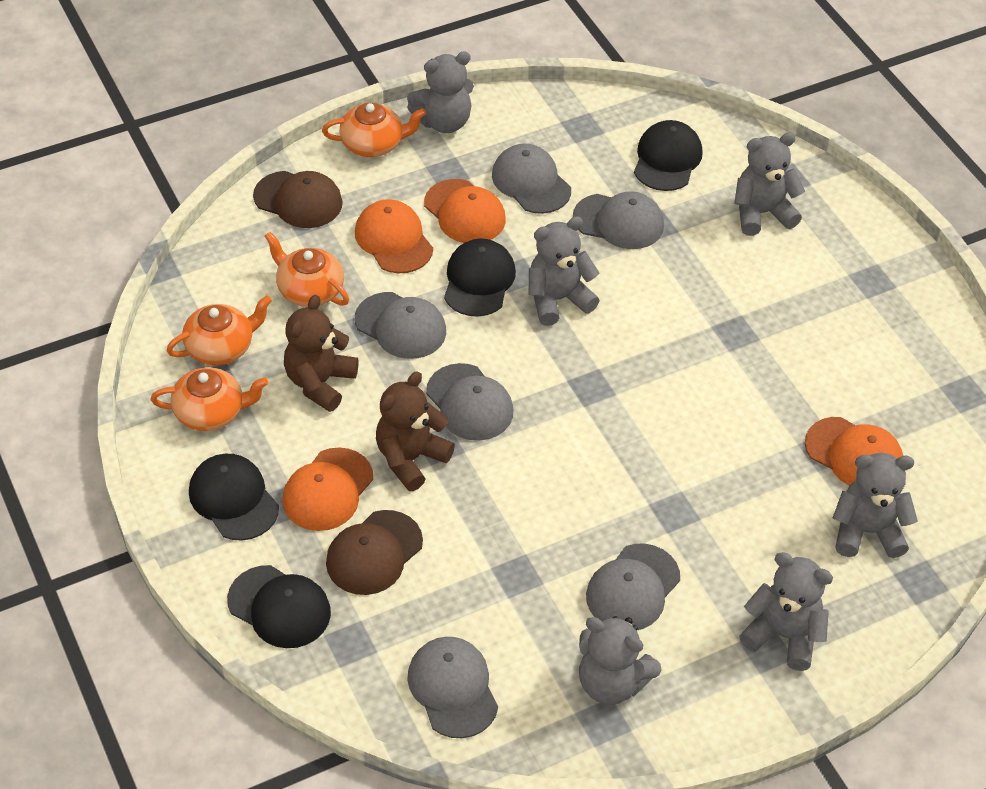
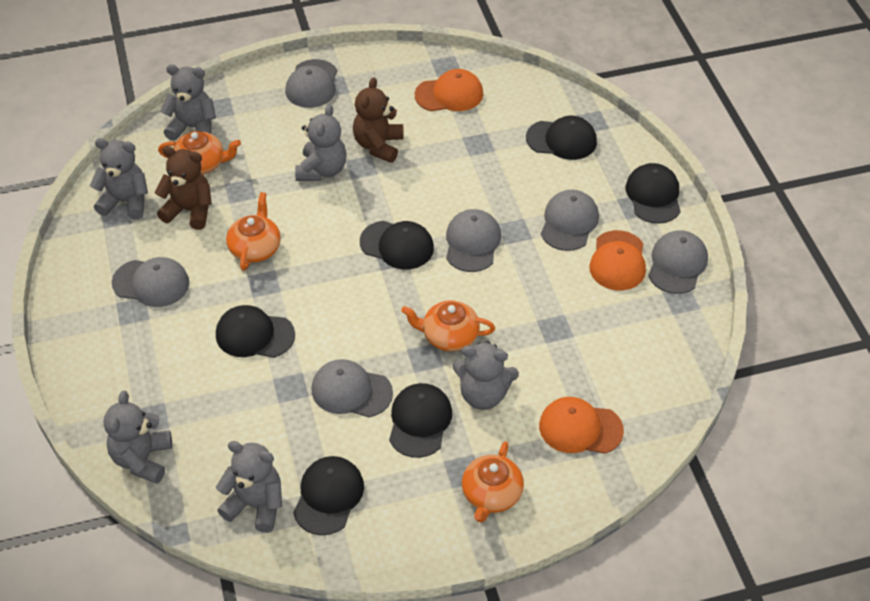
black cap: [189,454,279,540] [227,565,331,648] [444,239,516,317] [634,120,703,191] = 4 -> [216,305,295,358] [293,456,364,535] [360,221,434,269] [389,383,452,458] [526,116,597,160] [626,163,681,224] = 6
brown cap: [253,171,342,228] [326,510,423,595] = 2 -> none = 0
orange cap: [283,447,373,531] [355,199,433,273] [424,179,506,243] [805,417,903,486] = 4 -> [415,69,483,111] [539,397,624,454] [589,230,646,290] = 3

